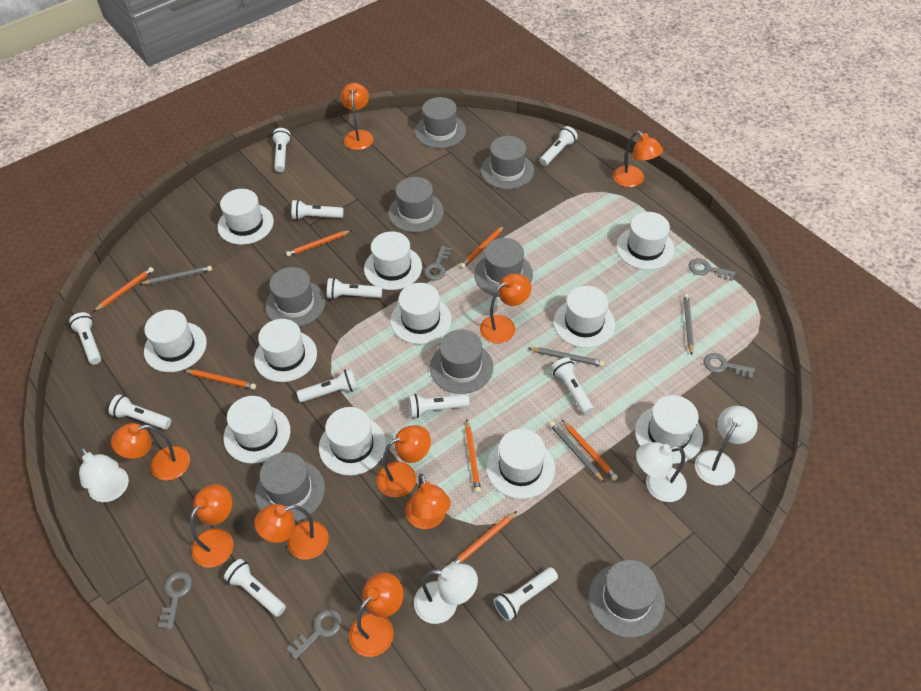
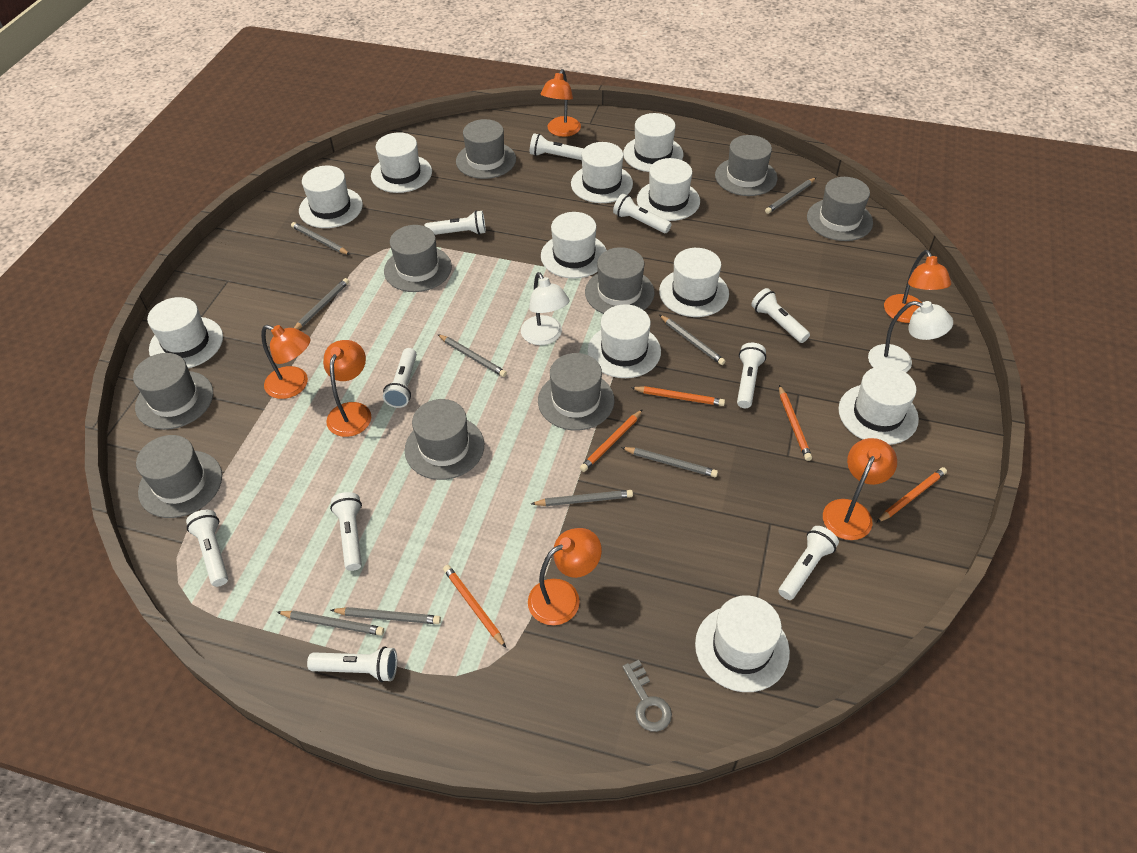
grey hat: [255,452,325,522] [265,267,326,327] [388,177,444,233] [415,97,466,148] [430,329,493,394] [474,238,533,297] [481,136,534,189] [588,560,665,638] = 8 -> [133,353,213,430] [136,435,222,518] [384,225,452,292] [405,399,484,480] [456,119,516,179] [538,353,614,430] [585,247,655,314] [715,135,778,196] [807,177,873,241] = 9
grey key: [158,571,192,629] [287,609,342,660] [424,246,452,280] [689,258,736,281] [704,353,755,379] = 5 -> [622,660,672,732] = 1
grey pencil: [140,266,212,285] [528,347,605,367] [549,421,605,483] [683,294,694,355] = 4 -> [277,611,384,636] [291,222,350,255] [294,278,349,329] [331,607,441,624] [437,334,507,377] [531,490,633,506] [621,447,718,477] [659,315,726,365] [765,178,816,214] = 9
orange lamp: [111,423,190,481] [190,484,233,568] [254,504,329,560] [340,83,373,150] [349,572,404,657] [377,425,431,497] [405,474,451,529] [480,274,531,343] [613,131,663,187] = 9 -> [261,325,310,399] [323,340,371,437] [528,528,602,625] [541,69,581,137] [823,438,897,540] [884,250,951,323] = 6
orange pencil: [93,267,154,312] [184,369,256,390] [286,230,352,257] [450,511,517,564] [460,225,505,269] [465,419,481,493] [562,420,618,481] = 7 -> [443,565,506,648] [580,410,643,472] [631,386,725,406] [779,385,812,461] [877,467,947,523] = 5
white flashlight: [69,312,101,365] [109,394,171,429] [224,559,286,617] [272,128,291,172] [291,200,344,220] [297,369,358,402] [327,278,382,299] [409,394,470,418] [493,567,558,621] [540,126,578,166] [551,357,593,414] = 11 -> [186,510,228,587] [307,646,397,682] [330,492,362,571] [383,348,417,408] [425,211,486,235] [530,133,584,160] [613,193,672,233] [737,343,766,408] [751,288,810,343] [779,526,839,600] = 10
white lamp: [79,447,129,502] [414,563,478,624] [636,442,687,502] [695,406,758,485] = 4 -> [521,272,569,345] [868,301,953,372] = 2

